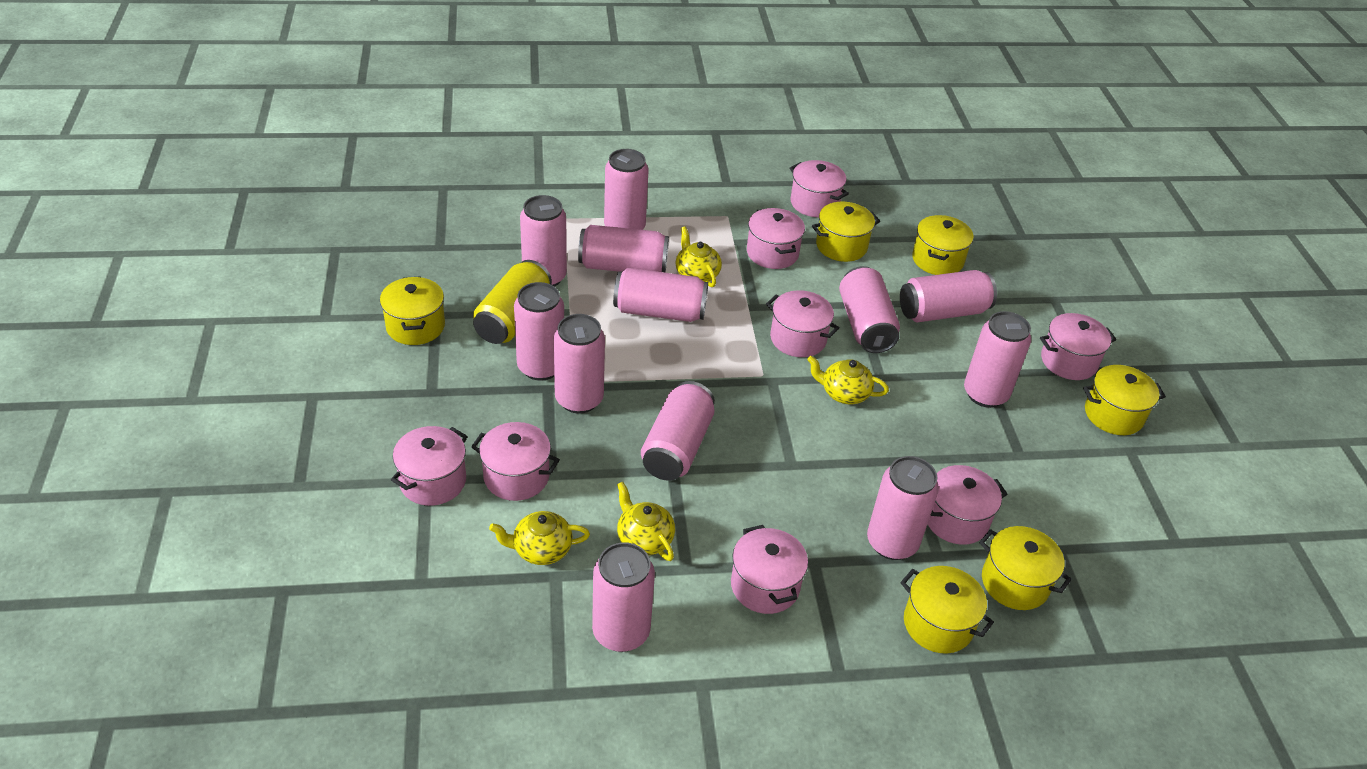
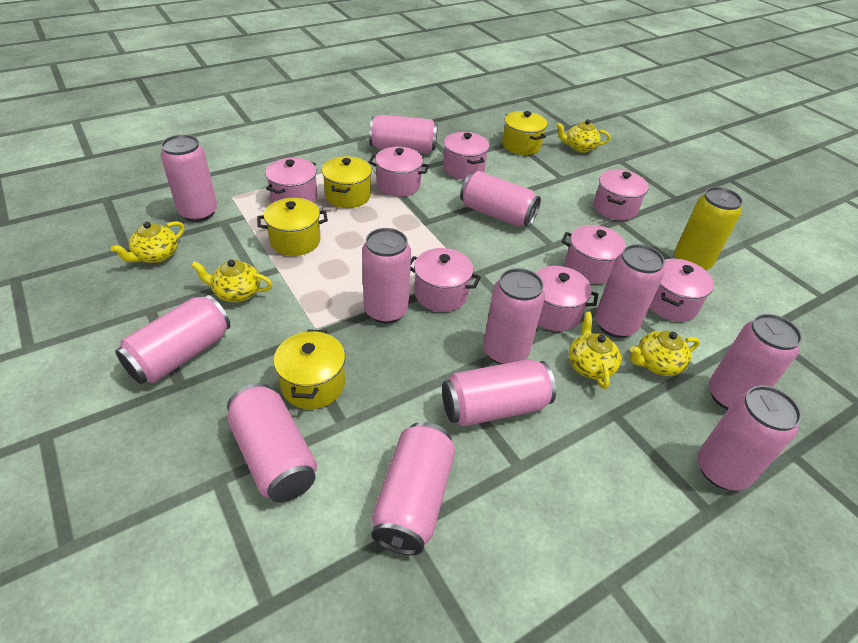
yellow pot: [380,276,445,345] [812,202,880,262] [900,566,994,653] [912,215,974,275] [979,526,1072,610] [1083,365,1166,435] = 6 -> [257,198,328,256] [273,330,345,409] [322,156,372,208] [502,111,547,155] = 4
yellow teapot: [489,511,590,565] [617,482,675,561] [675,226,722,287] [807,356,889,404] = 4 -> [111,221,184,263] [191,260,273,302] [556,119,610,153] [568,312,621,389] [630,331,700,376] = 5

